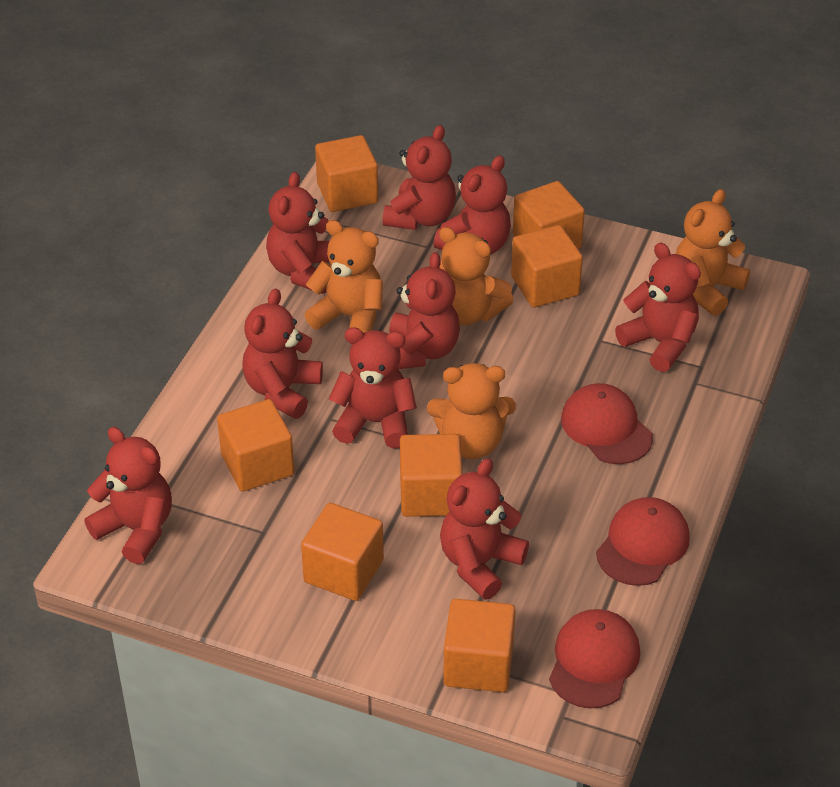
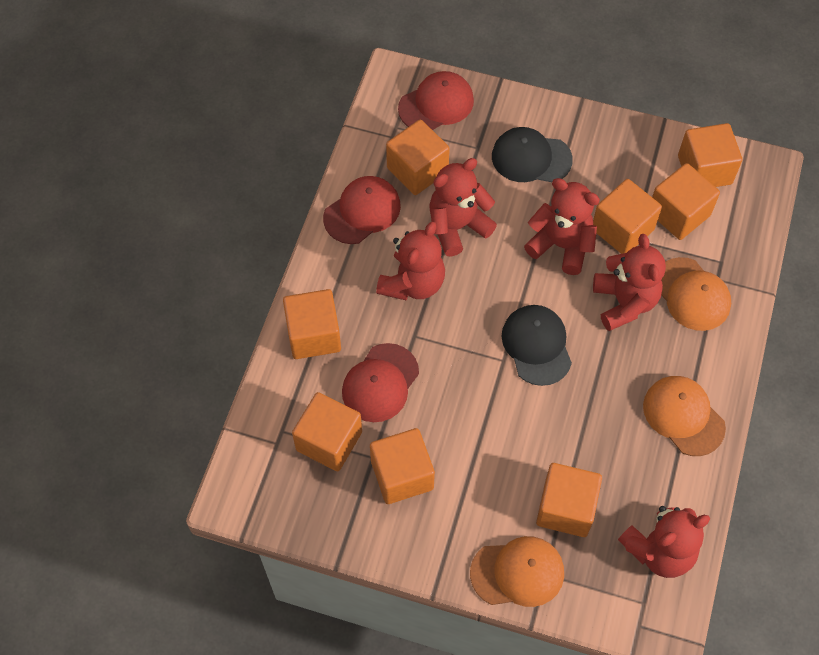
black cap: none = 0 -> [492,127,573,182] [501,305,572,386] = 2
orange cap: none = 0 -> [470,536,564,607] [643,376,726,456] [661,257,731,331] = 3
orange cube: [217,399,294,492] [301,503,384,601] [315,135,378,212] [400,434,462,517] [443,599,516,692] [511,225,583,307] [513,181,585,249] = 7 -> [283,289,341,359] [292,392,362,471] [370,428,435,504] [386,120,450,195] [536,463,602,537] [593,179,662,254] [652,163,720,240] [678,123,742,187] = 8
orange teddy bear: [305,220,383,333] [427,363,516,459] [439,227,514,325] [676,189,750,316] = 4 -> none = 0
red teddy bear: [84,427,172,564] [243,289,323,419] [266,172,330,294] [329,327,417,449] [383,125,456,230] [389,252,460,369] [433,155,511,255] [440,458,529,599] [615,243,701,372] = 9 -> [376,222,445,300] [429,158,497,257] [524,178,600,275] [593,234,666,331] [618,506,710,578] = 5

